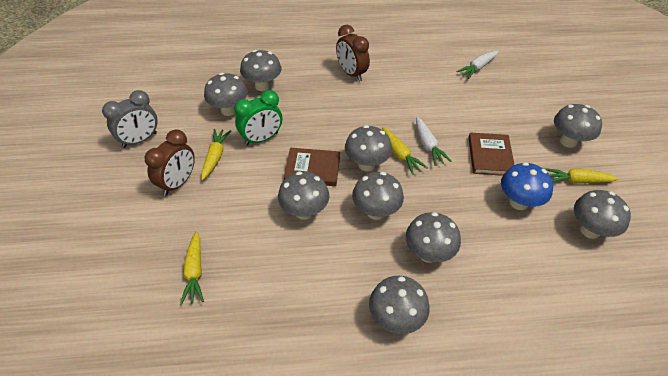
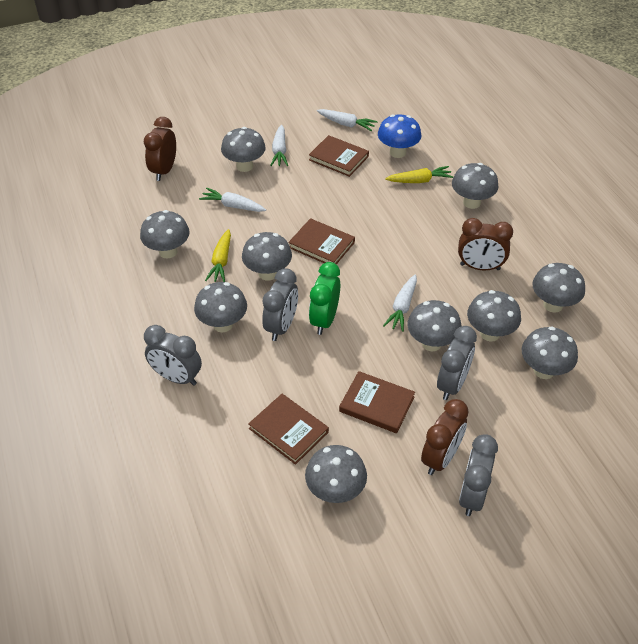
brown book: [284,148,340,186] [468,133,515,176] = 2 -> [248,394,329,465] [288,218,355,265] [309,135,369,177] [339,371,415,433] = 4
brown clock: [145,130,195,196] [336,25,370,82] = 2 -> [144,117,176,181] [421,399,469,475] [458,218,513,270] = 3
grey clock: [102,90,158,148] = 1 -> [144,325,202,386] [262,268,298,341] [437,326,477,400] [459,434,498,516] = 4
grey mushroom: [204,73,248,116] [240,50,281,91] [278,171,329,220] [345,125,392,171] [352,172,404,220] [369,276,430,334] [406,212,461,263] [554,104,602,148] [574,190,631,239] = 9 -> [140,210,190,258] [194,282,247,332] [221,127,266,172] [242,232,292,281] [305,445,367,503] [408,300,462,351] [452,163,498,209] [467,290,521,342] [522,327,578,379] [532,263,585,313] = 10
white carrot: [416,117,452,166] [457,51,499,79] = 2 -> [199,188,266,212] [270,125,288,166] [317,109,378,131] [383,274,417,332] = 4
yellow carrot: [180,231,204,305] [201,129,231,181] [382,127,428,175] [544,168,619,184] = 4 -> [205,229,231,282] [385,166,453,183] = 2

